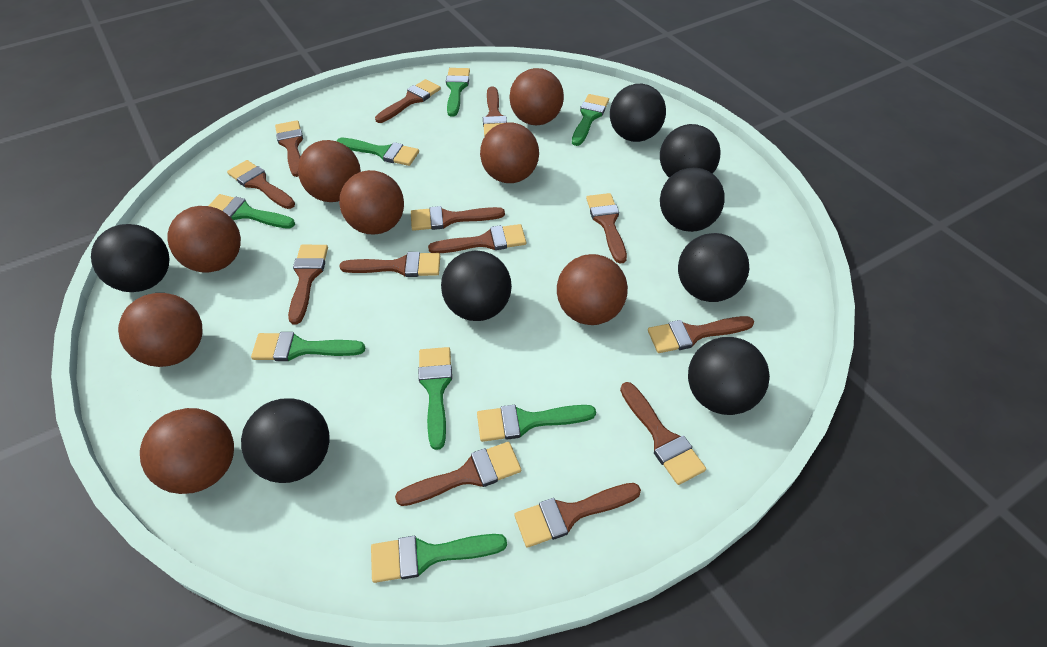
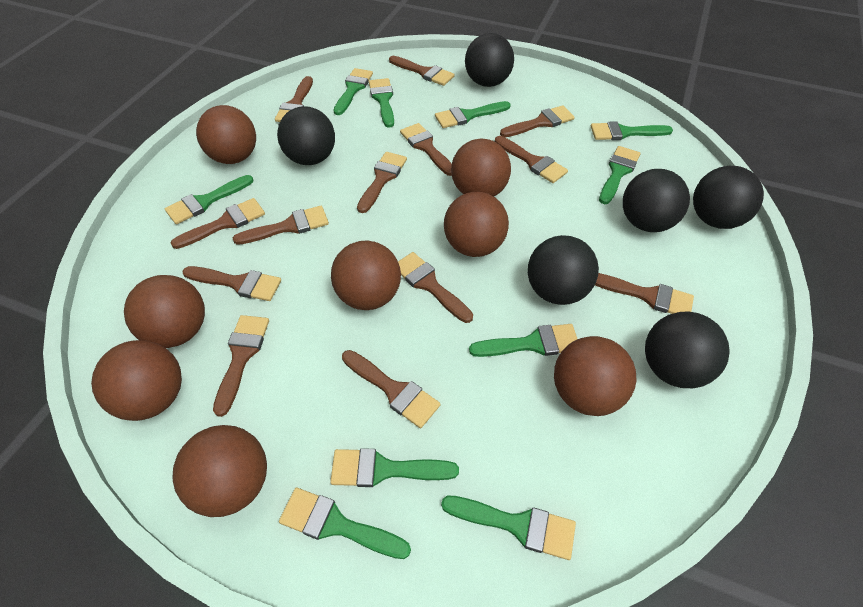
black ball: [91,224,170,292] [241,398,330,483] [441,250,512,321] [610,84,666,142] [660,124,720,178] [660,167,725,232] [678,233,749,302] [688,337,770,415] = 8 -> [277,106,335,165] [465,33,514,87] [528,235,599,305] [623,169,690,232] [645,311,730,388] [693,166,764,229] = 6
green brush: [209,194,295,229] [251,332,365,361] [337,138,419,166] [371,534,507,583] [418,347,452,450] [446,68,470,117] [477,405,596,442] [572,94,609,146] = 8 -> [165,175,254,224] [279,488,411,559] [330,448,459,487] [333,68,373,115] [369,78,394,128] [435,101,511,128] [441,496,576,560] [469,324,577,357] [591,121,673,140] [599,146,640,204] = 10

